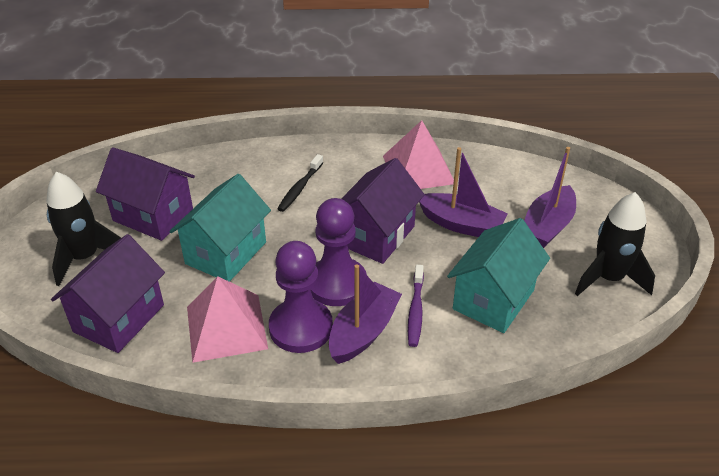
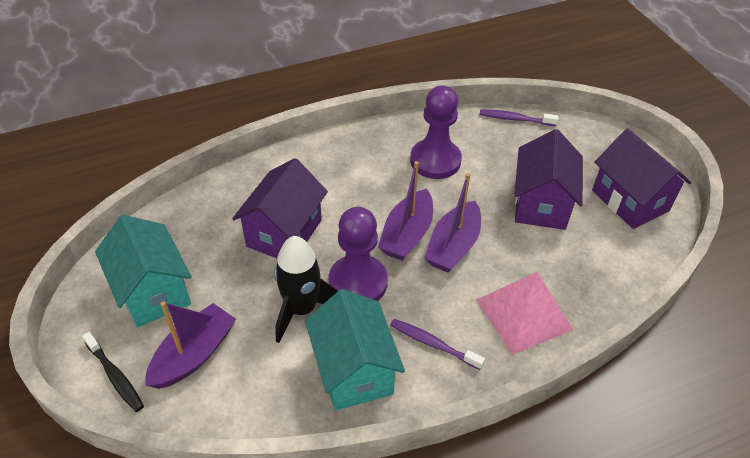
black rocket: [46,172,121,286] [575,192,655,296] = 2 -> [274,236,338,343] = 1
pink pyramid: [187,276,268,363] [383,120,454,189] = 2 -> [476,272,573,355] = 1
purple toothbrush: [408,265,424,347] = 1 -> [390,319,485,370] [480,109,559,126] = 2

